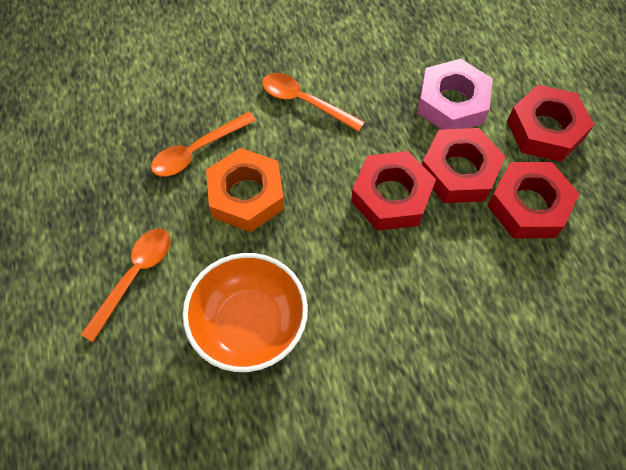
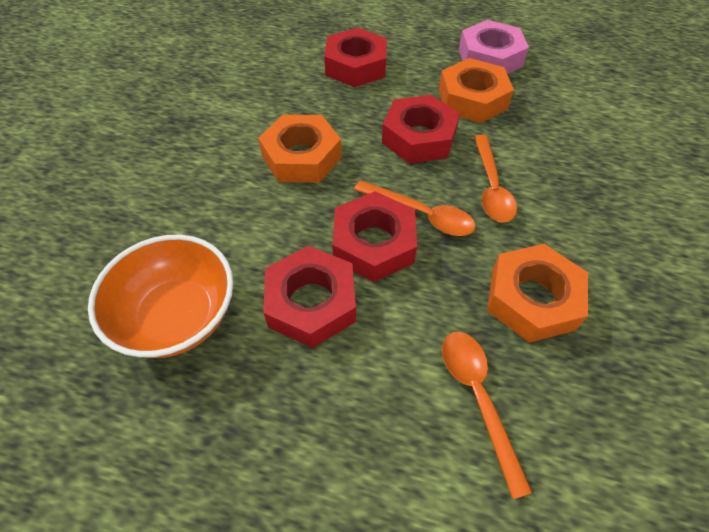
orange nut: [206,148,284,232] = 1 -> [258,115,341,183] [439,58,514,123] [487,244,588,343] = 3

